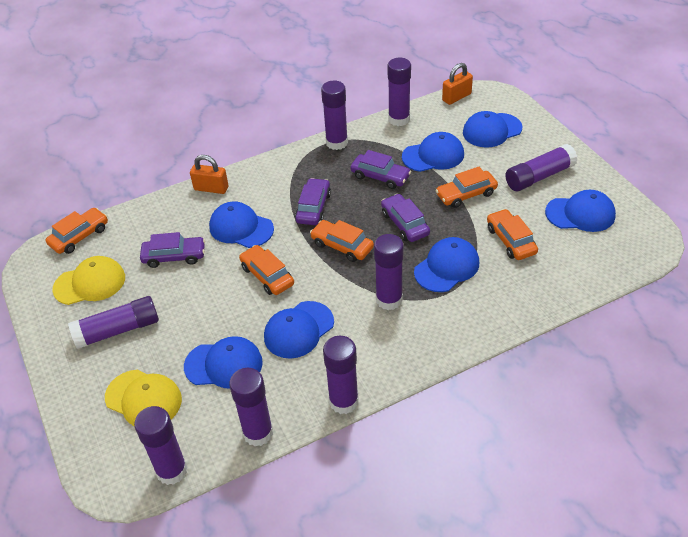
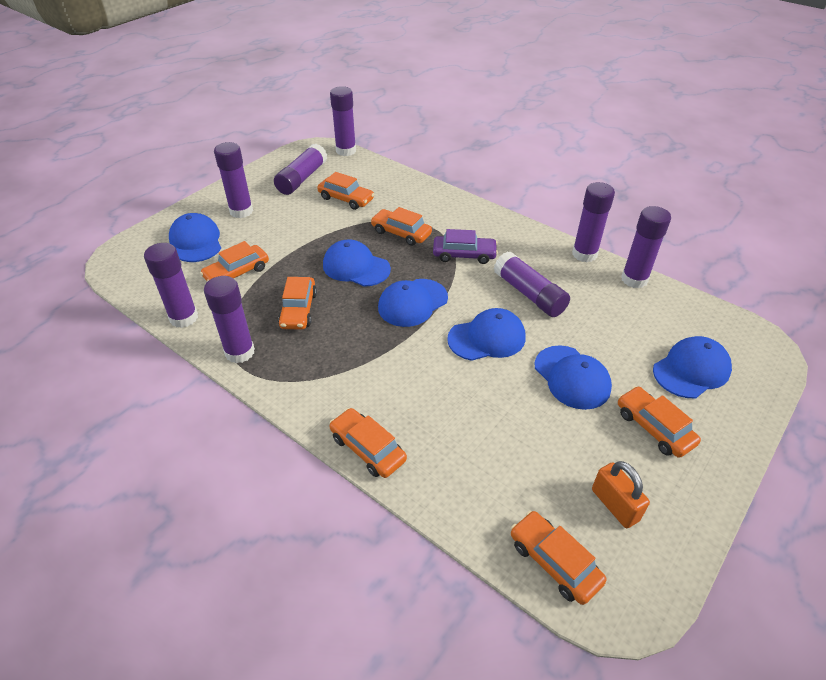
blue cap: [184,336,263,389] [209,201,274,248] [264,301,334,359] [402,132,464,172] [414,237,479,292] [463,111,523,148] [545,190,616,232] = 7 -> [169,213,221,262] [323,239,391,287] [378,279,448,327] [447,308,526,361] [535,345,612,410] [653,336,732,398] = 6
orange car: [46,208,108,254] [239,245,294,295] [310,220,374,262] [435,167,498,208] [487,209,538,260] = 5 -> [200,241,269,282] [278,277,317,329] [317,172,375,210] [329,408,407,478] [371,207,432,246] [511,511,606,605] [618,386,701,458] = 7
orange padlock: [190,155,228,194] [442,63,473,105] = 2 -> [592,461,650,528] = 1
purple car: [140,232,205,268] [295,178,331,225] [350,150,411,189] [381,194,430,242] = 4 -> [433,229,498,264] = 1
yellow cap: [52,256,125,305] [105,370,182,426] = 2 -> none = 0

